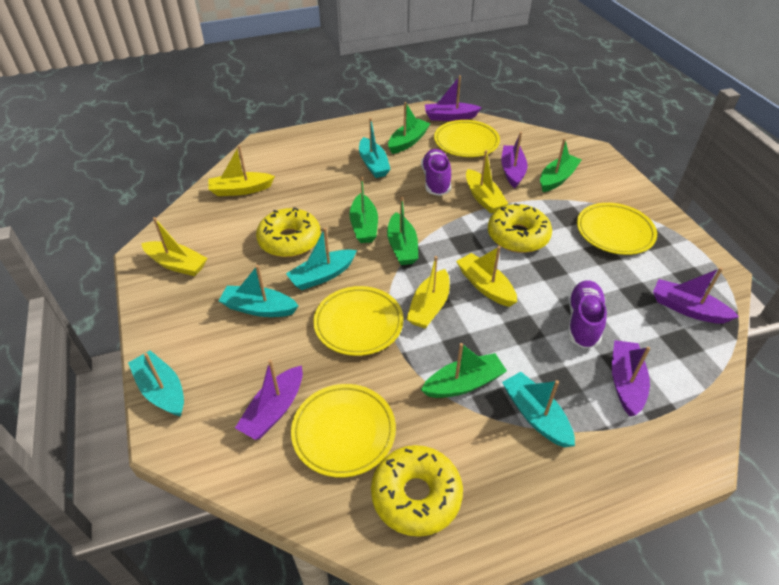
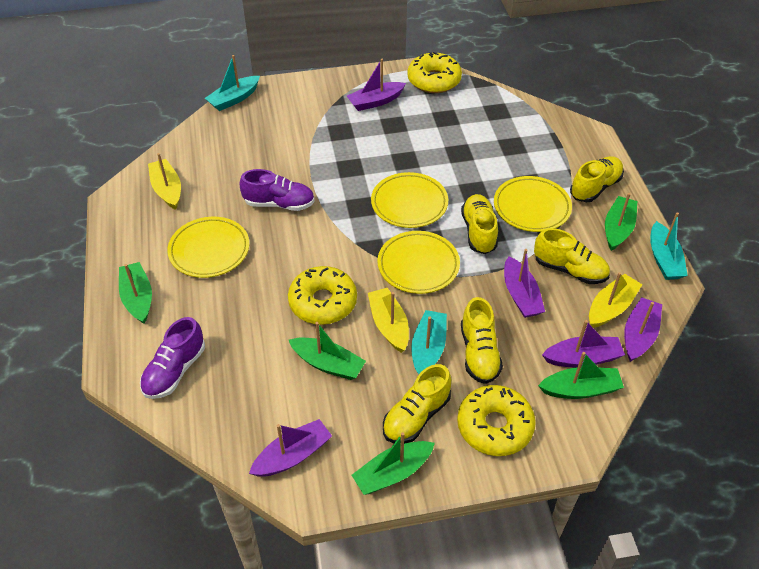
turquoise boat: [128,350,184,416] [219,265,299,317] [286,227,357,290] [359,118,391,178] [502,372,575,447] = 5 -> [205,55,260,111] [411,310,447,374] [650,212,688,280] = 3
yellow boat: [141,217,208,276] [208,145,275,196] [407,256,450,329] [456,246,517,307] [466,150,508,213] = 5 -> [148,153,181,210] [368,288,409,353] [589,272,643,328] = 3
yellow shoe: none = 0 -> [383,364,451,444] [461,194,498,254] [461,297,503,384] [534,228,610,284] [570,156,624,202] = 5

